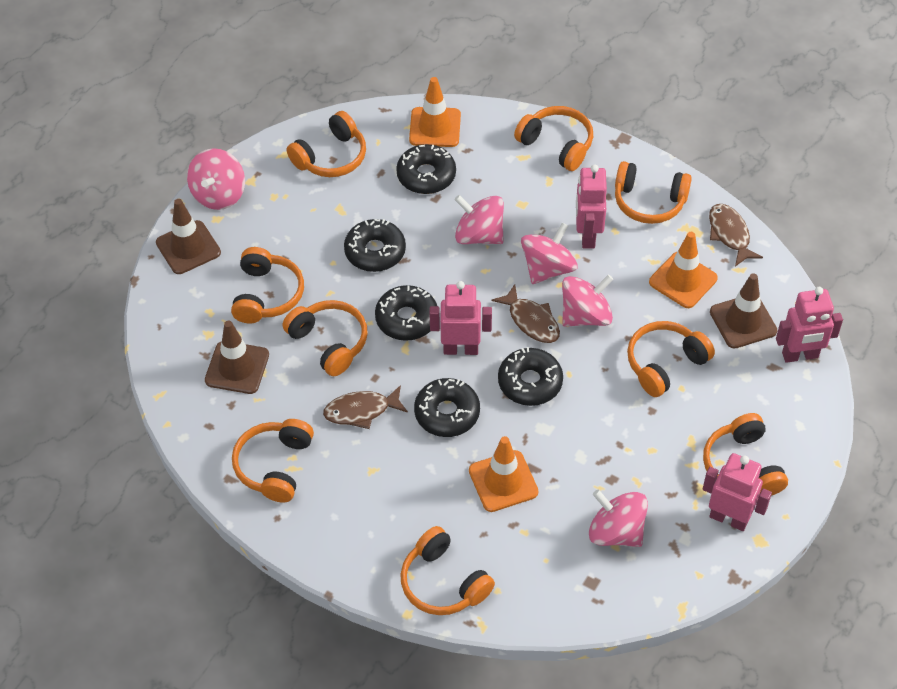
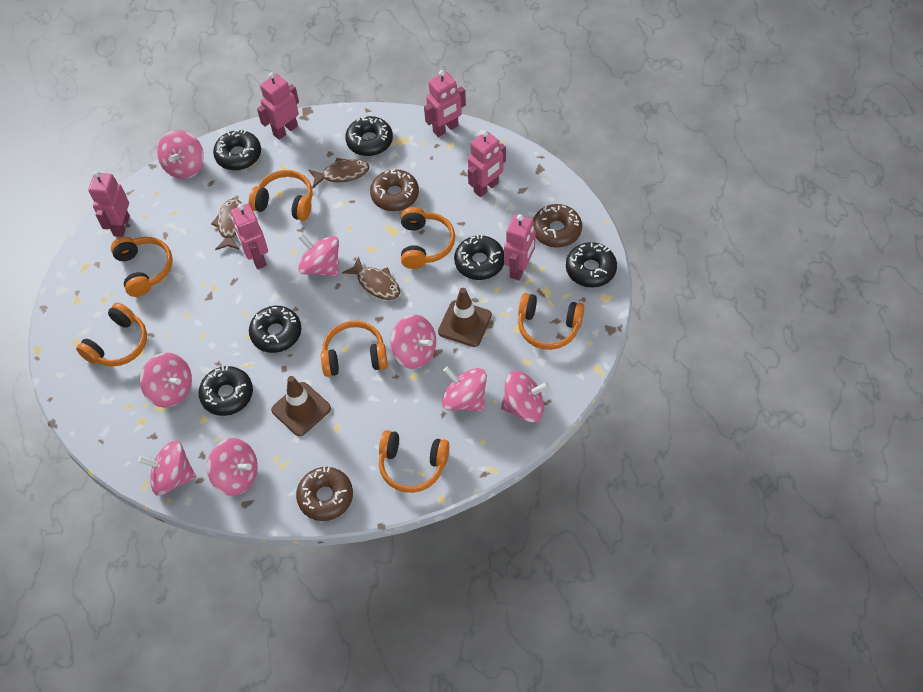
black donut: [344,219,406,272] [375,285,437,341] [396,144,456,194] [414,378,480,437] [498,347,563,406] = 5 -> [199,366,253,416] [213,129,261,170] [249,306,301,353] [345,116,393,156] [454,235,504,280] [566,242,617,288] = 6
brown donut: none = 0 -> [296,467,353,521] [370,168,419,211] [533,204,582,248] = 3
brown traffic cone: [156,199,221,274] [205,321,269,394] [710,273,777,349] = 3 -> [271,376,331,436] [438,288,492,347] = 2
orange headphones: [231,247,304,324] [232,419,314,502] [283,300,368,376] [287,111,366,177] [400,526,495,615] [514,106,593,171] [615,161,692,224] [627,321,715,397] [703,413,788,496] = 9 -> [76,302,147,367] [111,237,173,297] [249,170,313,221] [321,321,388,377] [379,430,450,493] [401,207,455,269] [518,293,585,350] = 7
orange traffic cone: [409,77,461,147] [469,436,538,512] [649,232,718,308] = 3 -> none = 0
pink robot: [429,281,492,355] [576,164,607,249] [703,453,772,531] [776,287,843,363] = 4 -> [88,171,130,237] [231,204,268,269] [257,72,299,140] [424,70,466,137] [468,130,506,197] [504,214,535,280] = 6
pink spinning top: [187,148,245,210] [454,195,504,244] [521,223,577,284] [562,275,613,327] [589,489,648,547] = 5 -> [138,441,196,496] [140,353,192,408] [157,130,204,179] [207,438,258,496] [298,234,339,276] [391,315,436,369] [442,366,487,411] [501,371,549,423] = 8

